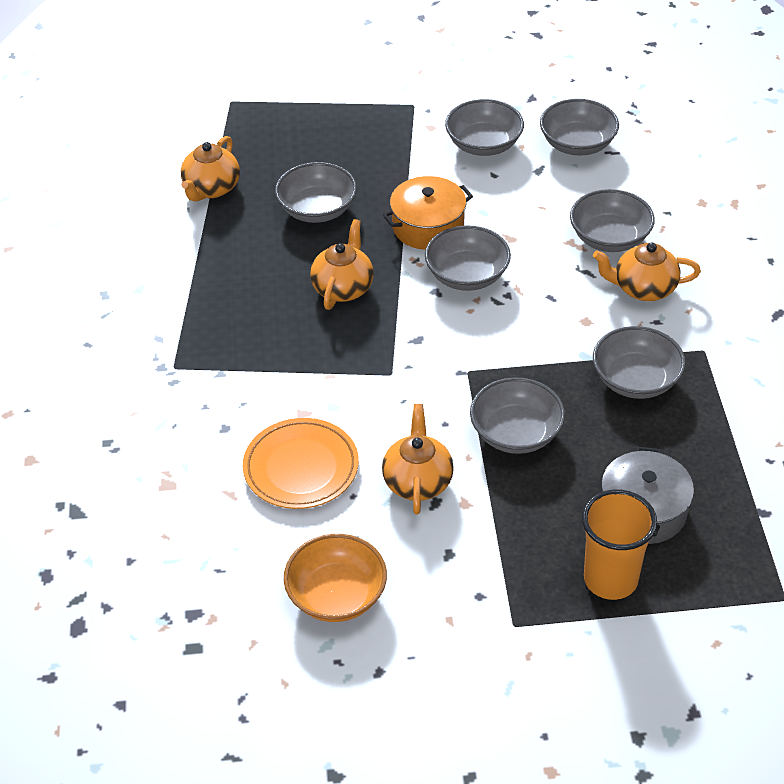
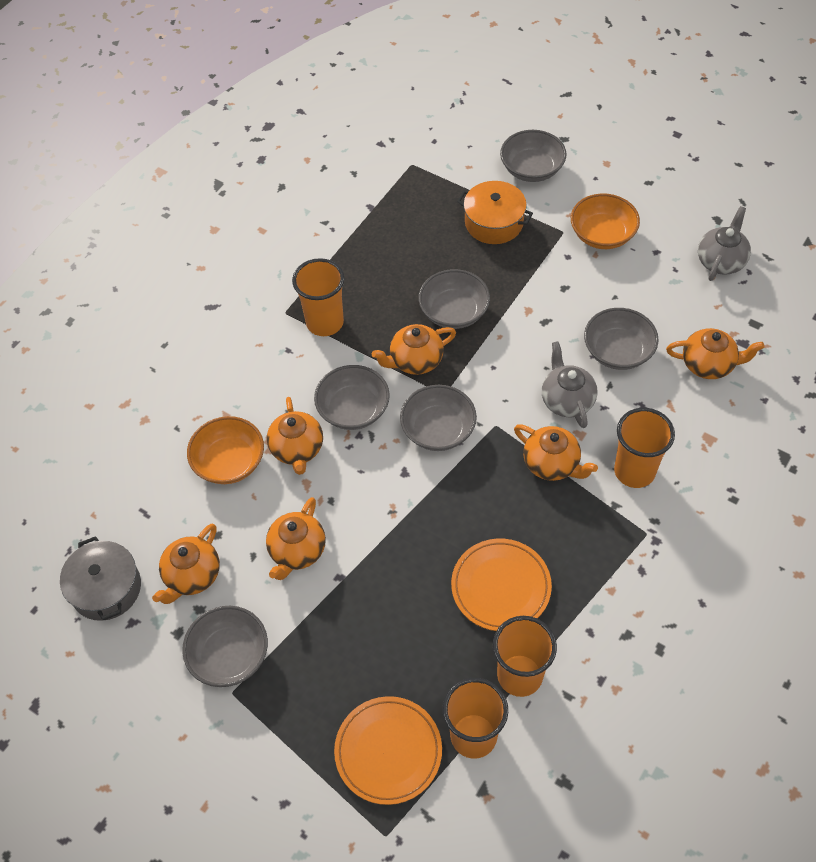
grey bowl: [275,162,357,223] [425,225,511,291] [445,99,524,156] [470,377,565,454] [540,99,619,156] [570,189,655,252] [593,326,685,399] = 7 -> [182,606,268,687] [314,365,390,430] [400,385,477,451] [418,269,490,329] [500,130,567,182] [584,308,659,370] = 6
grey teapot: none = 0 -> [542,341,597,428] [698,206,751,281] = 2
orange bowl: [284,534,387,622] = 1 -> [187,416,264,484] [571,194,640,249] = 2
orange cup: [582,489,657,600] = 1 -> [292,258,344,336] [443,678,508,758] [493,616,557,697] [614,408,675,488] = 4
orange plate: [243,418,359,509] = 1 -> [334,696,442,805] [451,539,552,631] = 2
orange teapot: [181,136,240,202] [310,219,374,310] [382,404,454,514] [593,242,701,301] = 4 -> [152,524,220,604] [266,497,326,580] [267,397,323,475] [372,324,456,375] [514,424,598,481] [666,328,764,379] = 6

